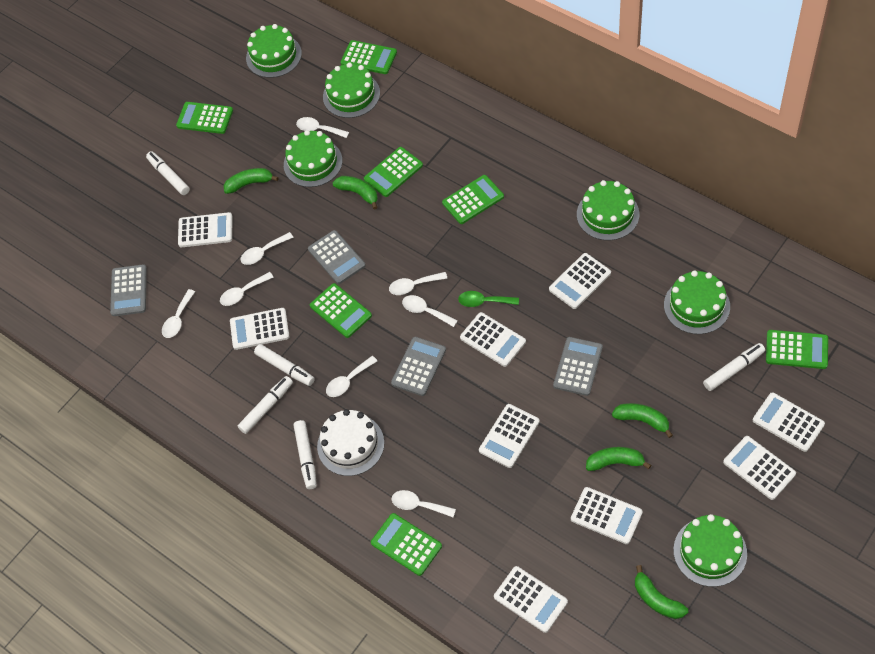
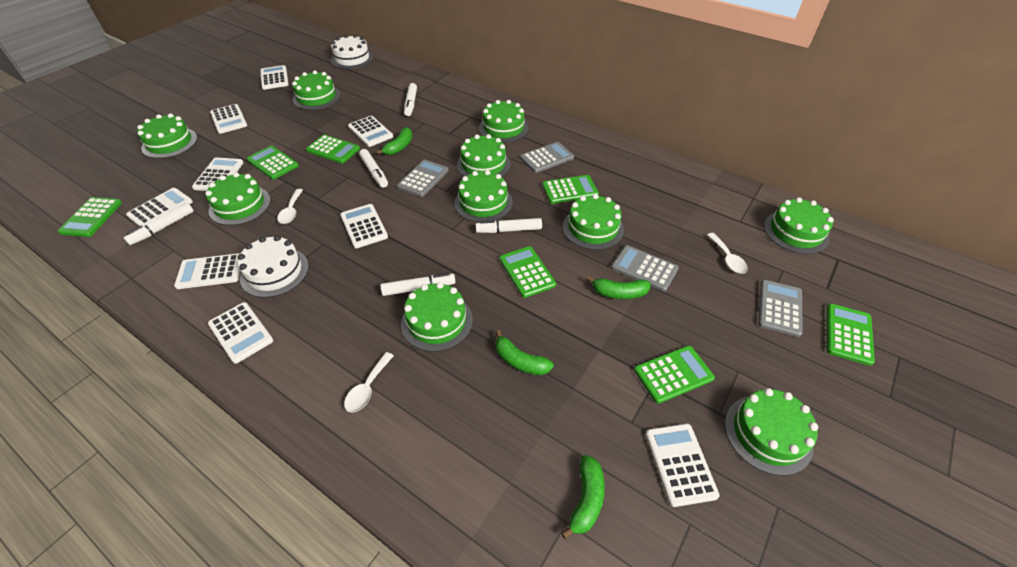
green banana: [224,168,279,194] [333,176,378,210] [586,447,651,471] [612,403,673,438] [635,565,688,619] = 5 -> [376,127,413,155] [495,330,554,375] [561,455,605,539] [587,276,651,299] = 4
green cake: [246,24,302,78] [284,130,343,187] [323,62,380,118] [577,180,639,241] [664,270,730,334] [673,514,747,587] = 6 -> [137,114,197,158] [205,172,271,225] [292,71,340,110] [401,282,473,352] [454,170,512,223] [457,134,511,177] [479,100,529,143] [563,194,624,250] [725,388,818,476] [764,197,834,254] = 10
green spoon: [458,291,519,307] = 1 -> none = 0
white cake: [317,409,384,476] = 1 -> [238,235,309,298] [331,34,373,69] = 2
white spoon: [162,289,195,338] [220,272,274,306] [241,232,294,265] [296,117,349,138] [326,356,377,397] [389,272,448,295] [392,490,456,517] [402,295,458,327] = 8 -> [277,189,303,224] [344,352,394,413] [707,233,748,274] = 3

